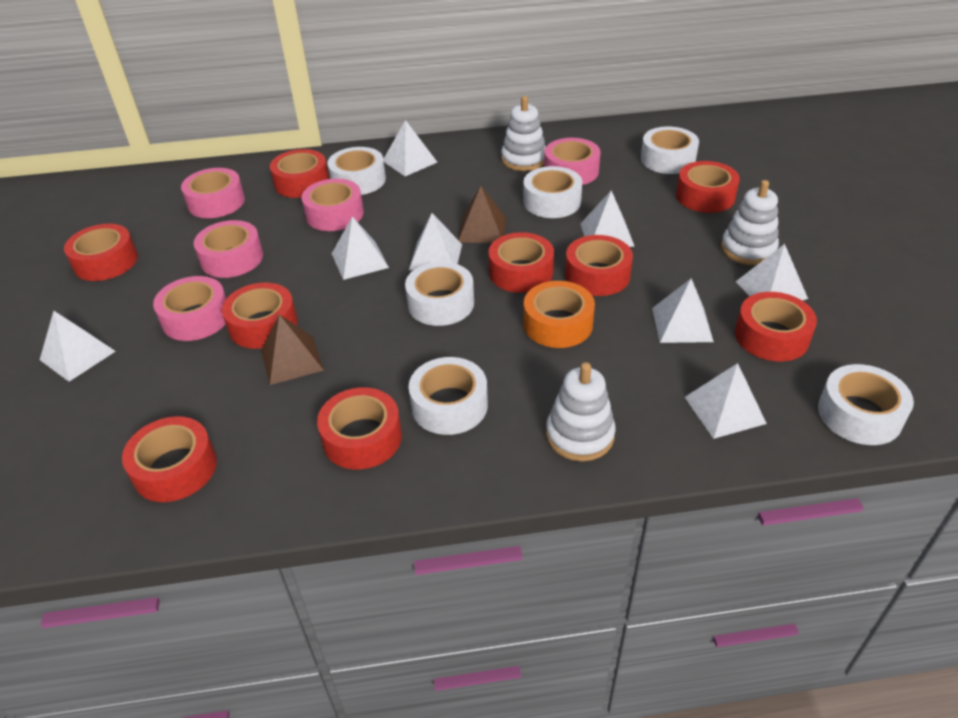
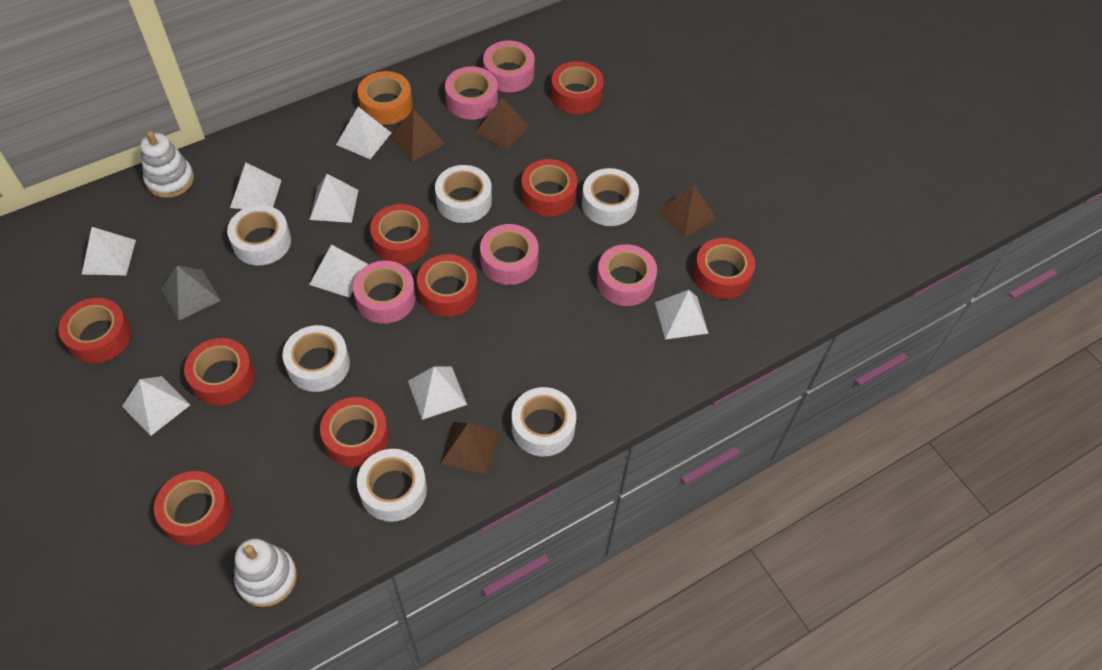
brown pyramid: [261,314,324,385] [458,186,506,243] = 2 -> [390,109,445,162] [440,422,499,475] [475,98,529,150] [658,185,716,238] = 4
grey pyramid: none = 0 -> [161,266,221,321] = 1
white stacking toy: [501,96,546,171] [546,362,615,461] [721,180,779,265] = 3 -> [140,131,194,198] [234,539,297,607] = 2

